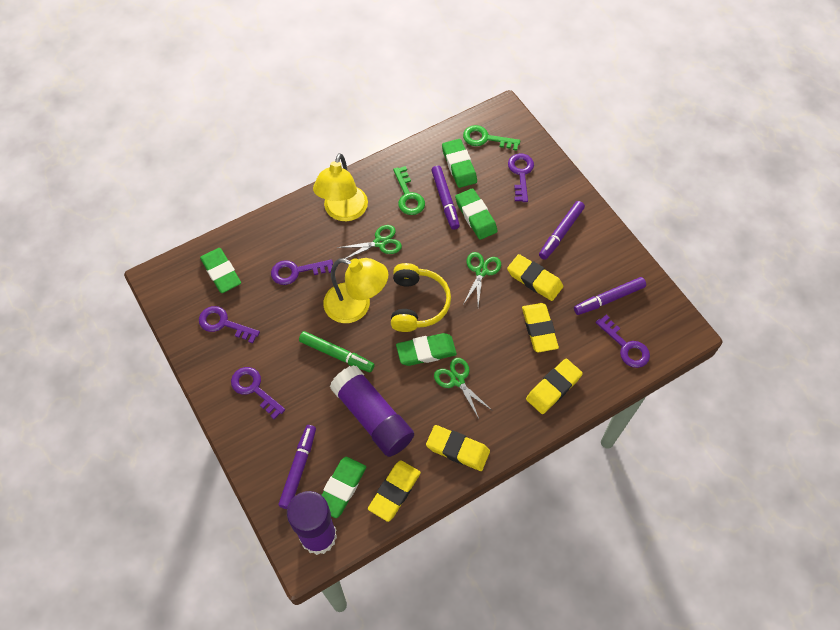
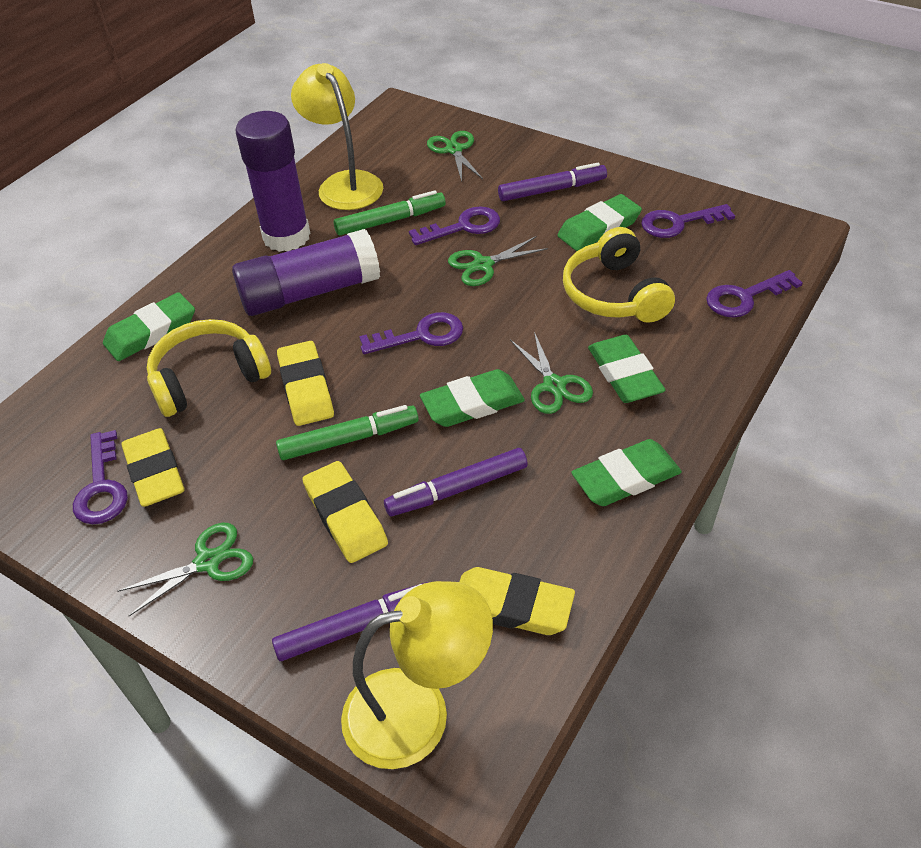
green key: [393,166,425,215] [463,125,520,151] = 2 -> none = 0
green marker: [299,331,375,373] = 1 -> [276,405,419,460] [333,190,446,235] = 2
green scissors: [337,225,402,259] [434,358,493,419] [463,252,501,306] = 3 -> [117,523,253,616] [427,131,483,182] [448,236,548,286] [510,332,593,414] = 4
purple marker: [278,425,316,509] [431,166,460,230] [539,201,585,260] [574,277,646,315] = 4 -> [272,582,429,661] [384,448,528,517] [498,163,607,201] = 3
yellow eraser: [368,460,421,522] [426,425,490,471] [507,254,563,301] [522,303,559,352] [526,359,583,414] = 5 -> [121,428,185,507] [277,341,334,426] [302,461,388,563] [459,567,575,635] = 4
yellow headphones: [391,263,451,332] = 1 -> [147,319,271,417] [563,227,675,323] = 2

